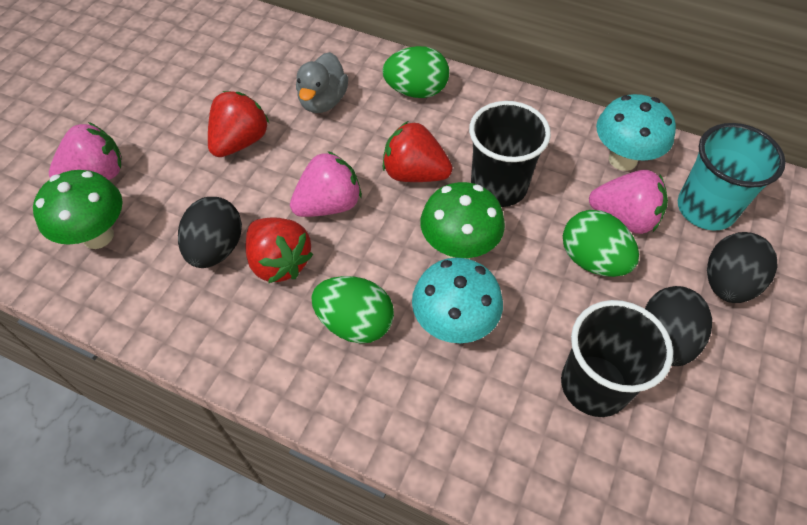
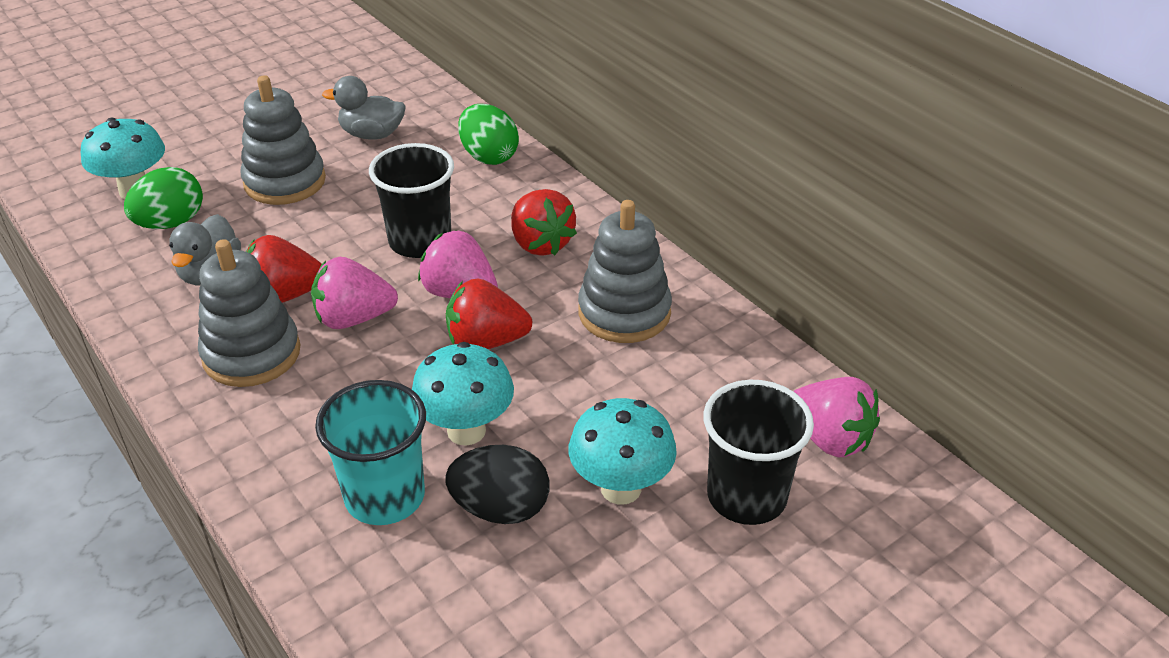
black egg: [178,197,242,268] [645,286,712,366] [707,232,777,303] = 3 -> [446,445,549,524] = 1
green egg: [311,276,394,344] [382,46,449,98] [563,210,639,277] = 3 -> [124,167,203,229] [458,104,519,165] = 2
green mushroom: [33,170,123,249] [421,182,505,259] = 2 -> none = 0
grey duck: [296,52,348,113] = 1 -> [169,214,241,286] [322,76,405,140] = 2
grey stacking toy: none = 0 -> [198,239,301,387] [241,75,326,205] [578,200,672,343] = 3
turquoise mushroom: [412,258,503,343] [596,94,676,171] = 2 -> [81,118,165,199] [412,342,514,445] [569,398,677,505] = 3

